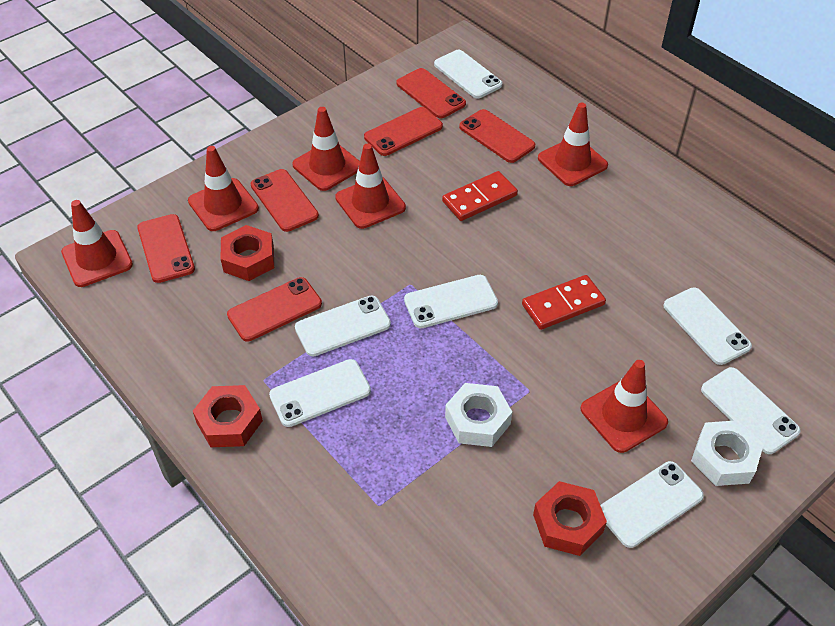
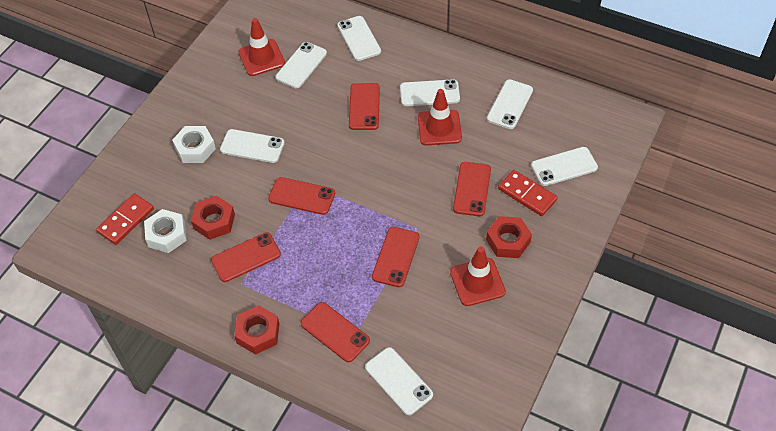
red traffic cone: [61,200,133,287] [188,146,259,231] [292,107,360,191] [335,143,406,229] [538,103,608,186] [580,360,668,453] = 6 -> [238,18,285,76] [418,89,462,145] [450,246,506,306] = 3

